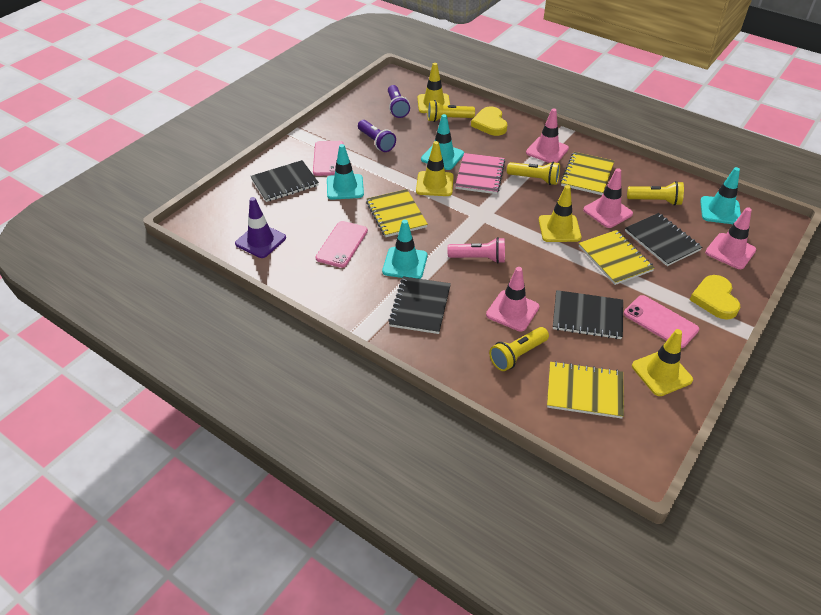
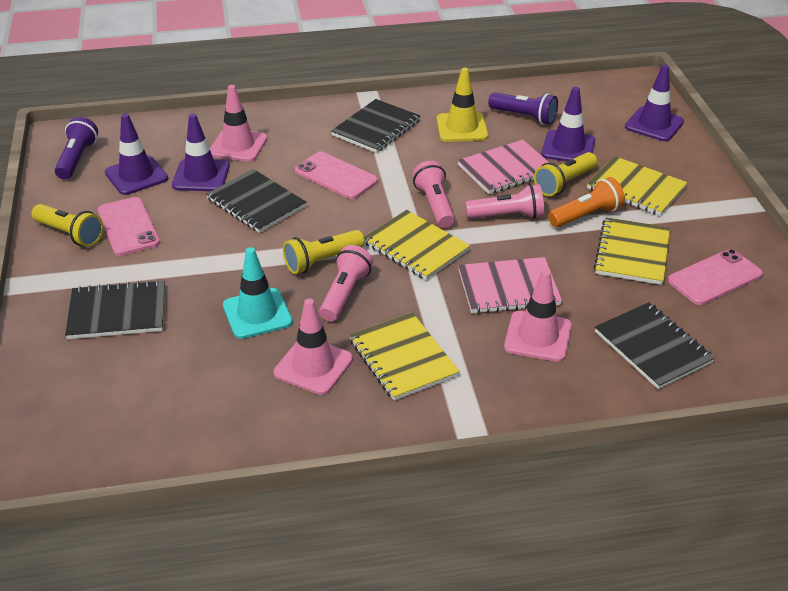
orange flashlight: none = 0 -> [548,177,625,228] = 1
pink flashlight: [448,237,505,263] = 1 -> [319,245,373,321] [412,161,455,228] [465,184,544,219] = 3
pink notebook: [455,153,505,194] = 1 -> [457,140,549,194] [458,257,562,314] = 2
pink traffic cone: [486,267,539,332] [526,108,569,163] [583,168,633,228] [705,207,756,269] = 4 -> [210,85,267,162] [273,298,353,395] [504,270,572,362] = 3
purple traffic cone: [235,197,286,258] = 1 -> [105,114,168,195] [172,114,230,191] [541,87,595,161] [625,64,684,141] = 4
turquoise traffic cone: [327,144,364,200] [382,220,427,279] [421,114,464,170] [700,167,741,224] = 4 -> [223,247,293,339] = 1
yellow flashlight: [427,100,475,122] [489,327,549,371] [507,161,560,185] [627,181,684,206] = 4 -> [31,204,103,247] [283,230,364,274] [534,152,597,197] = 3
yellow heart: [471,107,507,136] [690,275,740,320] = 2 -> none = 0
yellow traffic cone: [416,141,454,196] [417,63,450,113] [539,185,581,242] [632,329,693,396] = 4 -> [437,68,488,142] = 1

